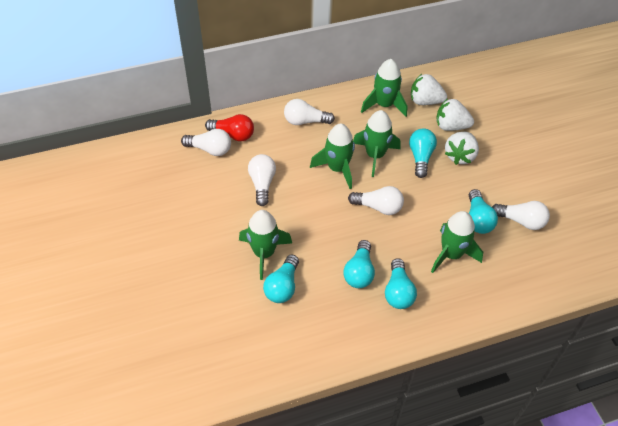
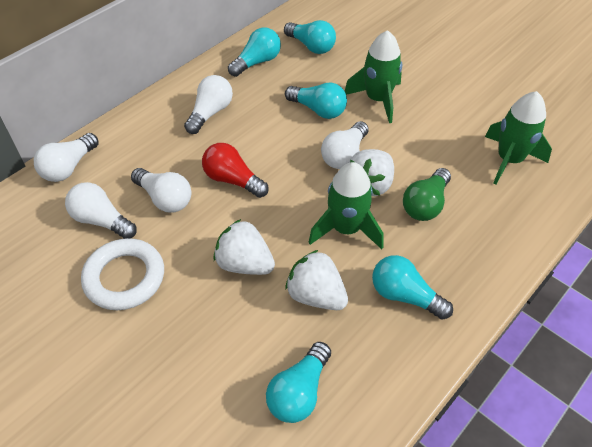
green light bulb: none = 0 -> [403,168,451,221] = 1
green rocket: [239,210,292,280] [310,124,355,189] [353,110,401,177] [361,59,407,117] [431,211,483,273] = 5 -> [308,162,384,249] [345,30,402,123] [485,91,552,184] = 3
white ring: none = 0 -> [81,238,164,310] = 1

